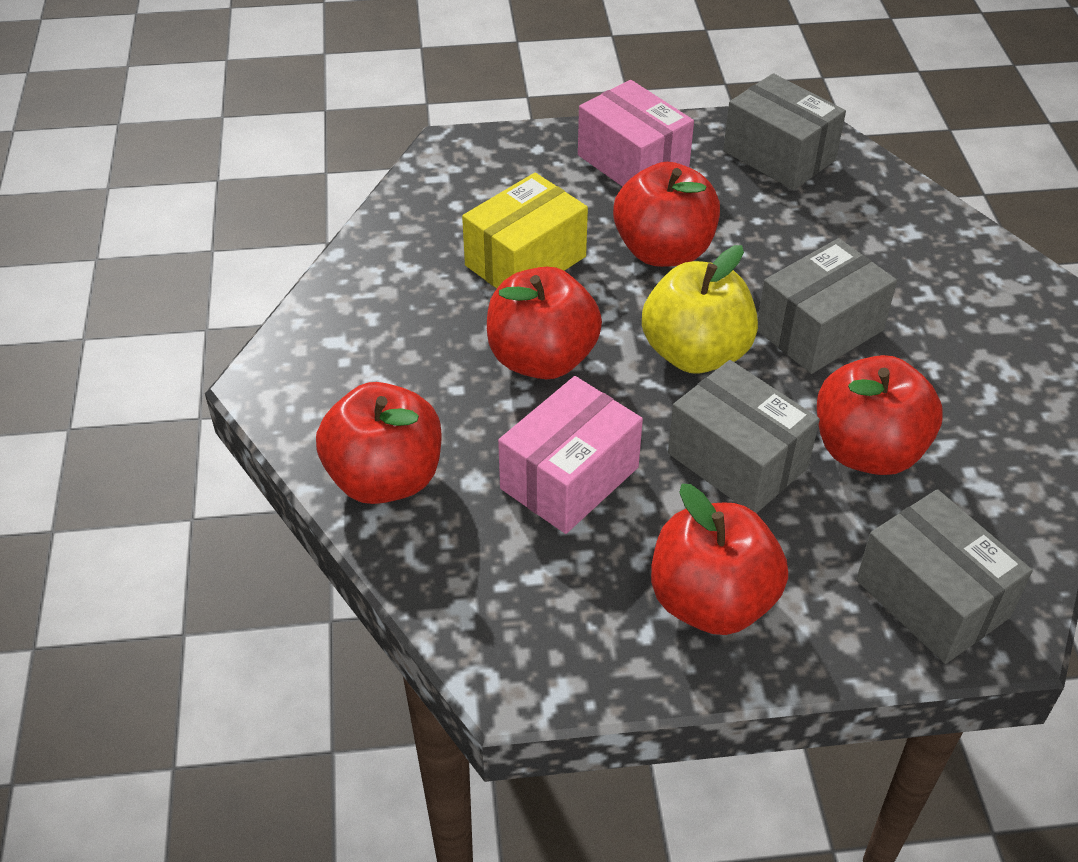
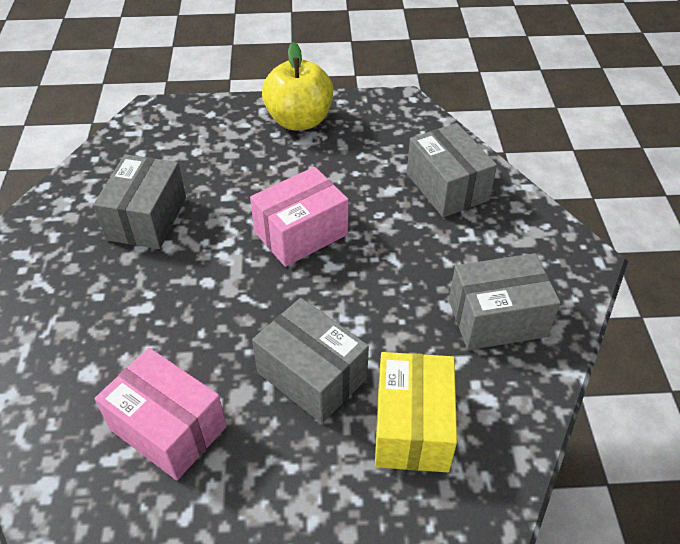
red apple: [316,382,441,504] [487,267,602,379] [613,162,720,267] [651,484,788,635] [817,355,943,475] = 5 -> none = 0

